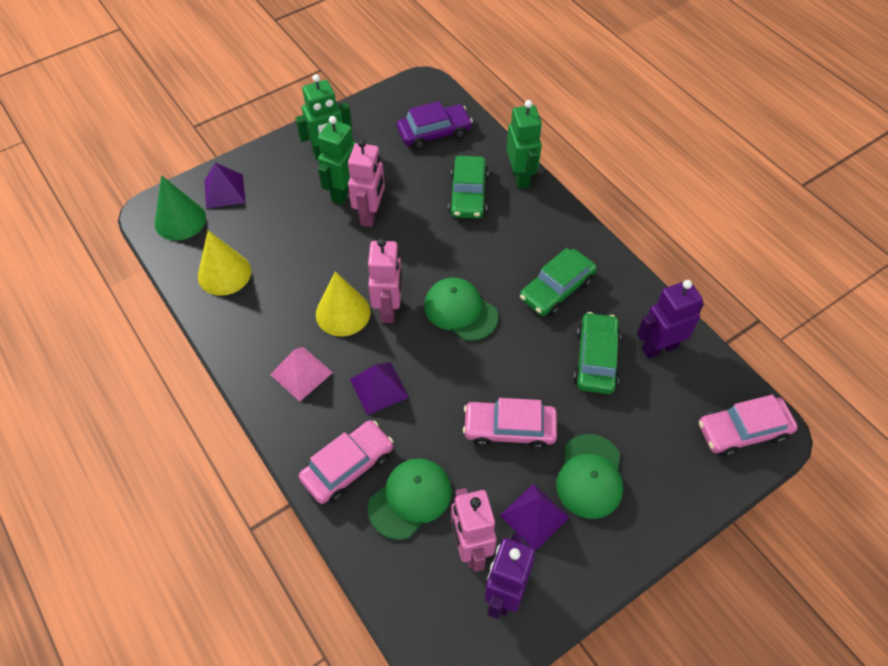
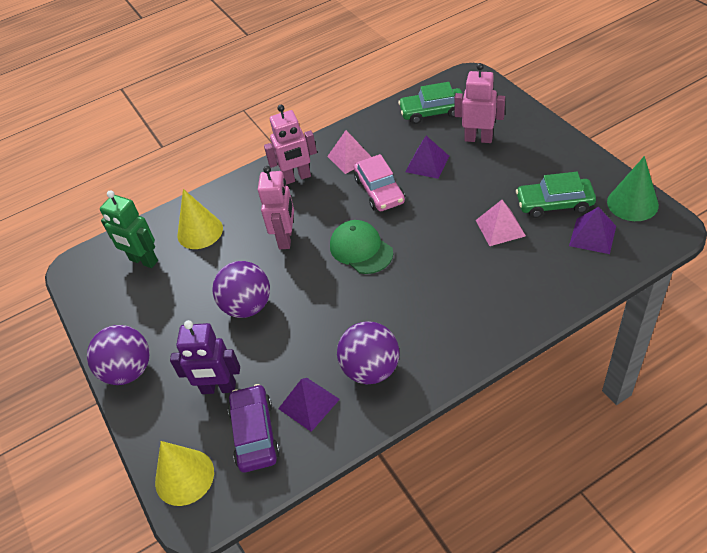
green cap: [368,458,452,540] [424,278,498,341] [556,434,623,519] = 3 -> [330,220,393,274] = 1
green car: [448,156,488,219] [520,248,597,316] [573,312,621,394] = 3 -> [398,82,463,124] [516,172,596,218] = 2
green robot: [295,74,352,160] [318,116,356,205] [506,100,542,189] = 3 -> [100,190,158,268] = 1
pink car: [299,420,393,504] [463,398,557,450] [699,395,798,457] = 3 -> [354,154,405,211] = 1
pink pyramid: [270,347,333,401] = 1 -> [327,130,371,174] [476,200,526,246] = 2
purple ball: none = 0 -> [87,325,149,385] [212,261,270,318] [337,321,399,384] = 3
purple robot: [484,533,535,619] [637,280,704,359] = 2 -> [170,320,240,394] = 1

